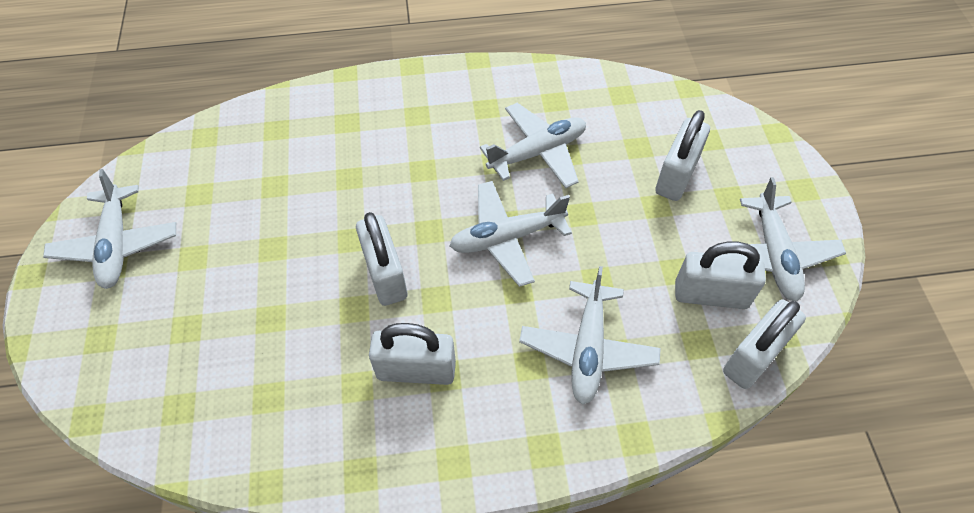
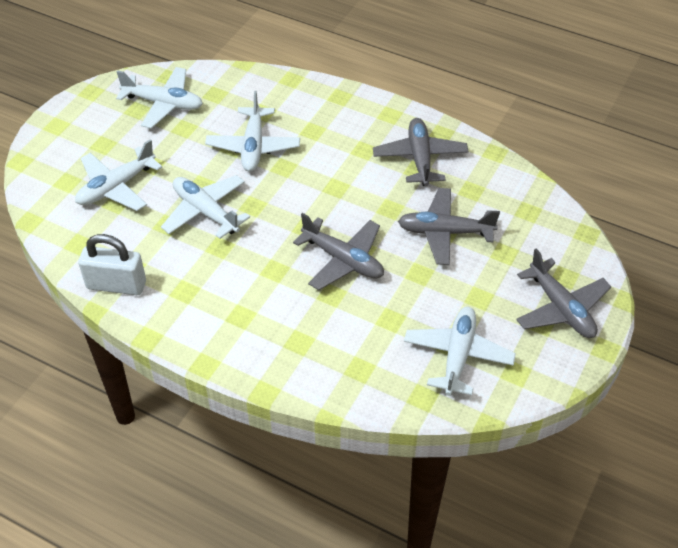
grey plane: none = 0 -> [293,213,384,290] [373,118,469,186] [398,188,500,265] [516,248,611,338] = 4
white padlock: [356,212,408,306] [369,323,456,385] [655,110,710,201] [675,242,766,309] [723,300,806,389] = 5 -> [78,234,146,295] = 1

